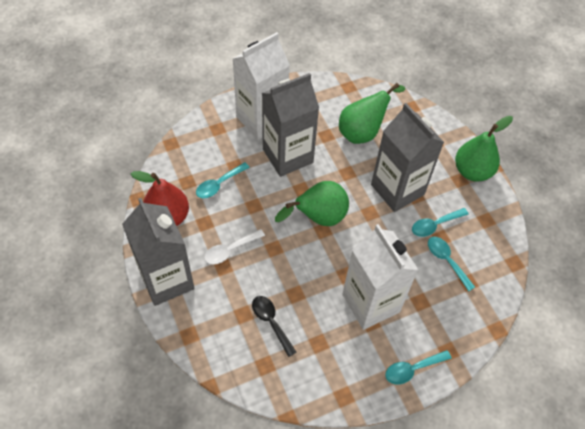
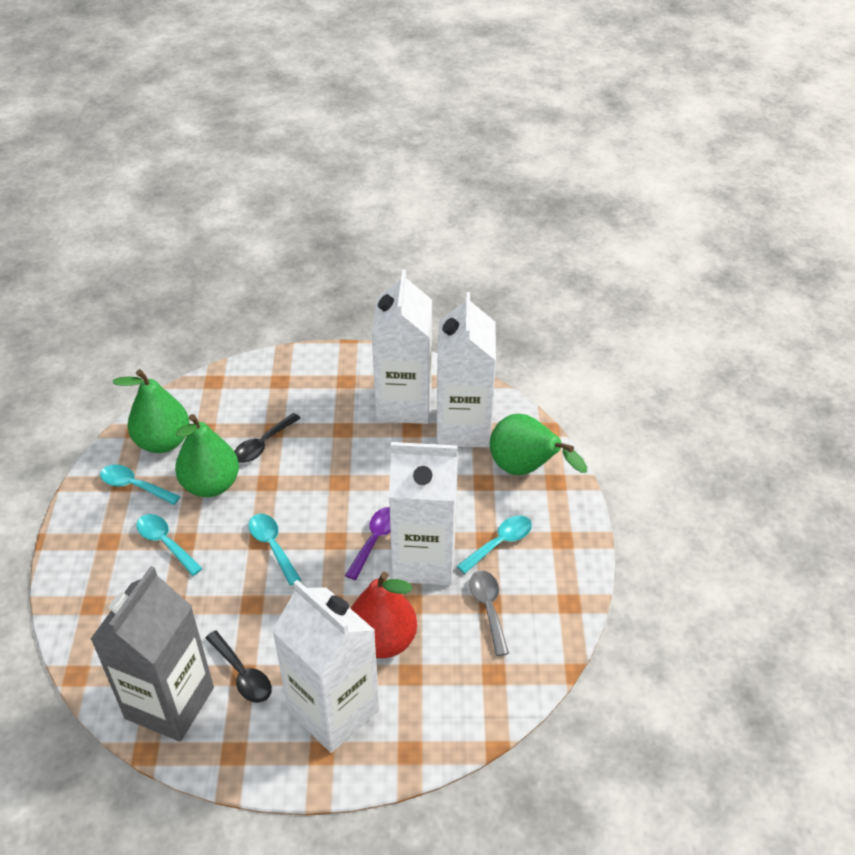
black spoon: [252,296,297,357] = 1 -> [205,631,272,703] [234,413,301,463] = 2
grey carton: [122,198,195,306] [262,73,319,177] [371,103,444,212] = 3 -> [90,566,214,742] = 1
grey spoon: none = 0 -> [469,571,509,656] = 1
purple spoon: none = 0 -> [345,507,391,580] = 1
white carton: [233,32,290,140] [342,224,418,330] = 2 -> [272,580,379,753] [372,269,432,424] [389,442,458,585] [436,292,496,448] = 4
white spoon: [204,229,265,264] = 1 -> none = 0

